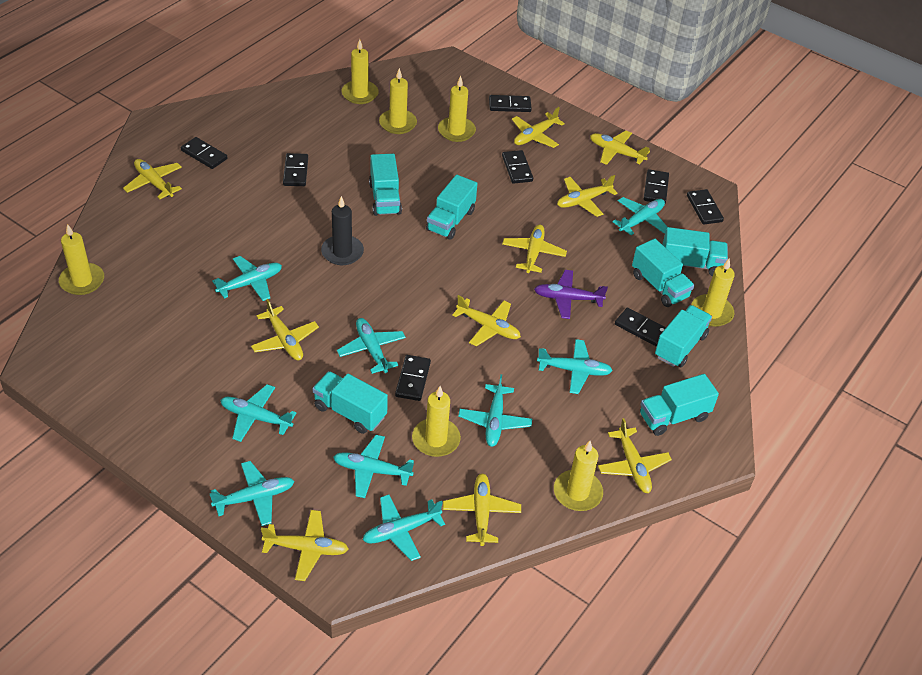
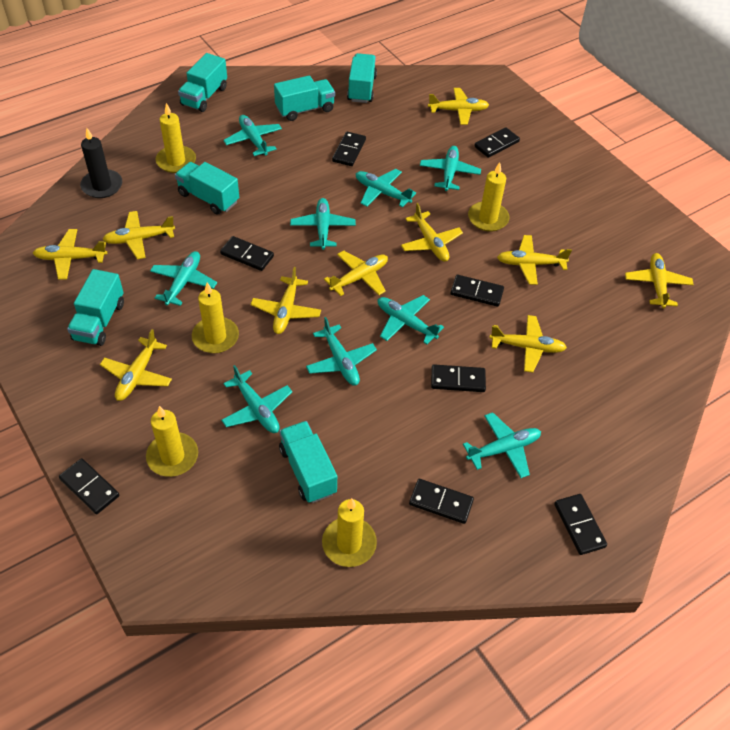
purple plane: [534,270,608,319] = 1 -> none = 0
turquoise truck: [312,371,388,434] [369,154,402,216] [426,175,477,240] [632,239,695,307] [640,374,719,436] [655,305,712,367] [662,227,728,276] = 7 -> [67,269,124,346] [175,162,239,214] [178,53,227,112] [274,76,335,121] [279,421,337,503] [347,53,377,103] = 6
yellow candle: [59,224,104,295] [342,39,379,104] [379,68,417,134] [412,386,461,457] [438,76,476,142] [554,441,603,511] [691,259,735,327] = 7 -> [146,406,198,477] [155,103,196,173] [192,283,239,353] [322,498,377,567] [468,162,510,232] = 5

